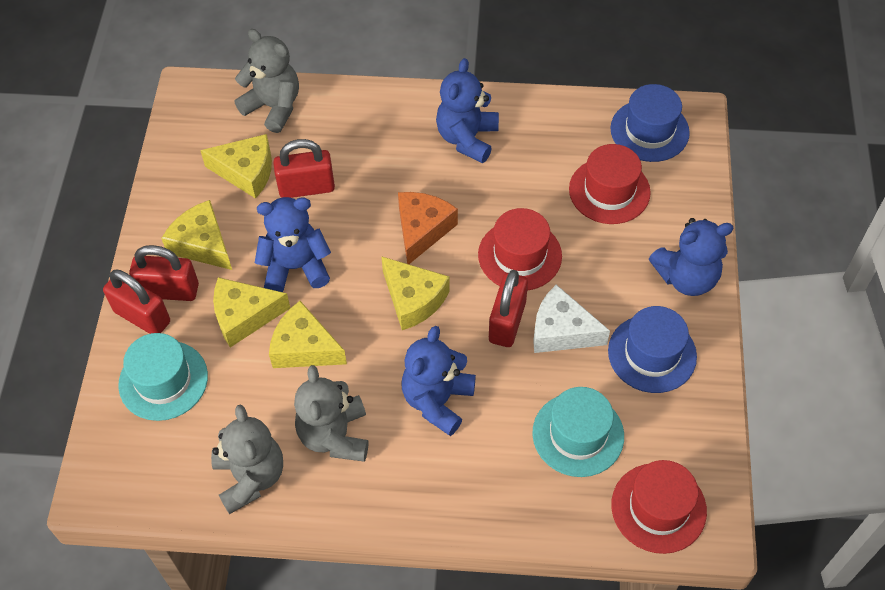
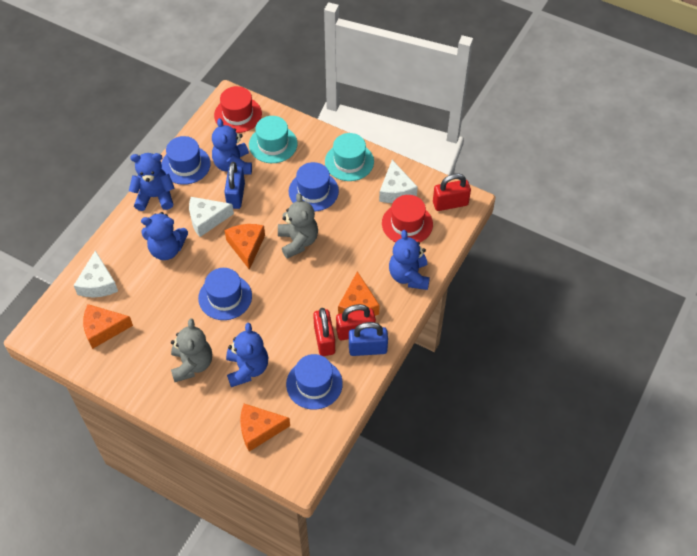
blue hat: [608,306,697,393] [610,84,690,162] = 2 -> [161,136,211,185] [198,268,252,320] [286,354,343,410] [289,162,339,212] = 4
blue padlock: none = 0 -> [224,162,245,209] [349,322,388,356] = 2
blue teddy bear: [255,197,331,292] [402,326,476,436] [436,58,499,163] [649,218,734,296] = 4 -> [129,153,174,211] [141,212,188,260] [212,118,252,175] [226,323,268,387] [389,230,430,290] = 5
grey teddy bear: [211,404,283,514] [234,29,299,133] [294,365,368,462] = 3 -> [171,318,212,382] [278,193,318,259] = 2
orange cheese: [398,192,458,264] = 1 -> [83,304,133,349] [225,224,265,270] [240,404,290,452] [338,271,380,316] = 4
red hat: [478,208,562,291] [569,144,651,224] [611,460,707,554] = 3 -> [214,86,262,133] [382,195,433,242] = 2
red padlock: [103,269,170,334] [129,245,199,301] [273,139,335,198] [489,270,528,347] = 4 -> [313,308,335,356] [336,304,376,340] [433,173,471,211] = 3
white cheese: [533,285,610,353] = 1 -> [74,250,118,297] [189,197,234,237] [379,160,418,203] = 3
yellow cheese: [161,200,232,270] [200,134,272,199] [213,277,290,348] [269,301,347,368] [381,256,450,330] = 5 -> none = 0

